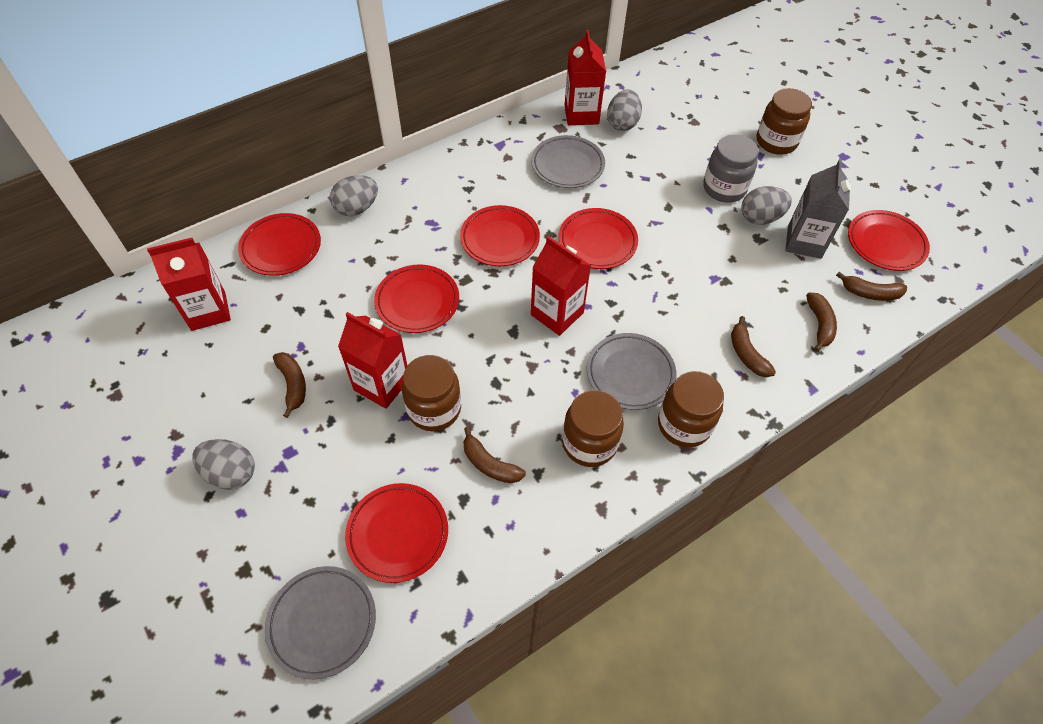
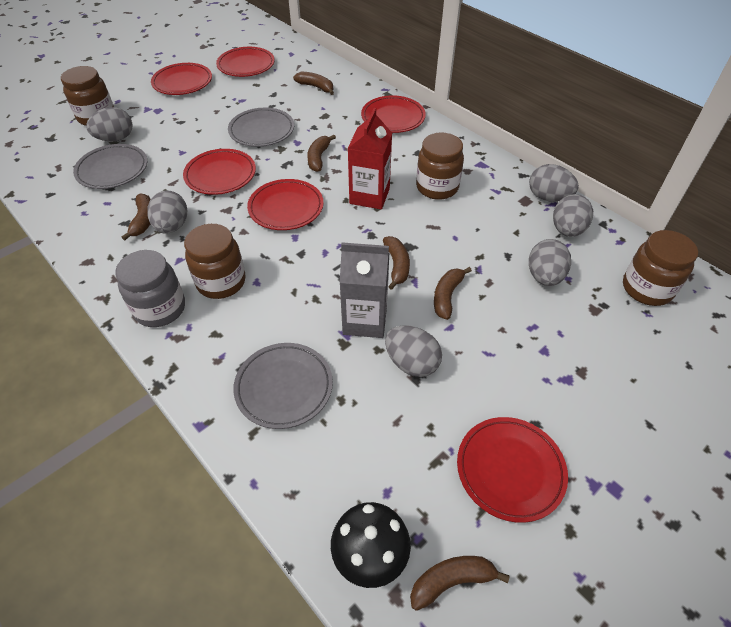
black mushroom: none = 0 -> [331,502,411,588] = 1
brown banana: [273,352,306,418] [463,427,526,483] [731,316,776,377] [806,292,837,352] [836,271,907,301] = 5 -> [122,193,150,240] [293,72,334,95] [307,135,336,172] [383,236,410,290] [410,556,510,611] [434,267,472,320] = 6
grey egg: [192,439,255,490] [330,175,378,216] [607,90,642,131] [741,186,792,225] = 4 -> [86,107,133,142] [147,190,187,234] [385,325,442,377] [529,164,579,202] [529,239,571,286] [553,194,593,237] = 6
red carton: [147,238,231,331] [338,312,408,409] [531,236,591,336] [565,30,606,125] = 4 -> [347,108,392,209] = 1

